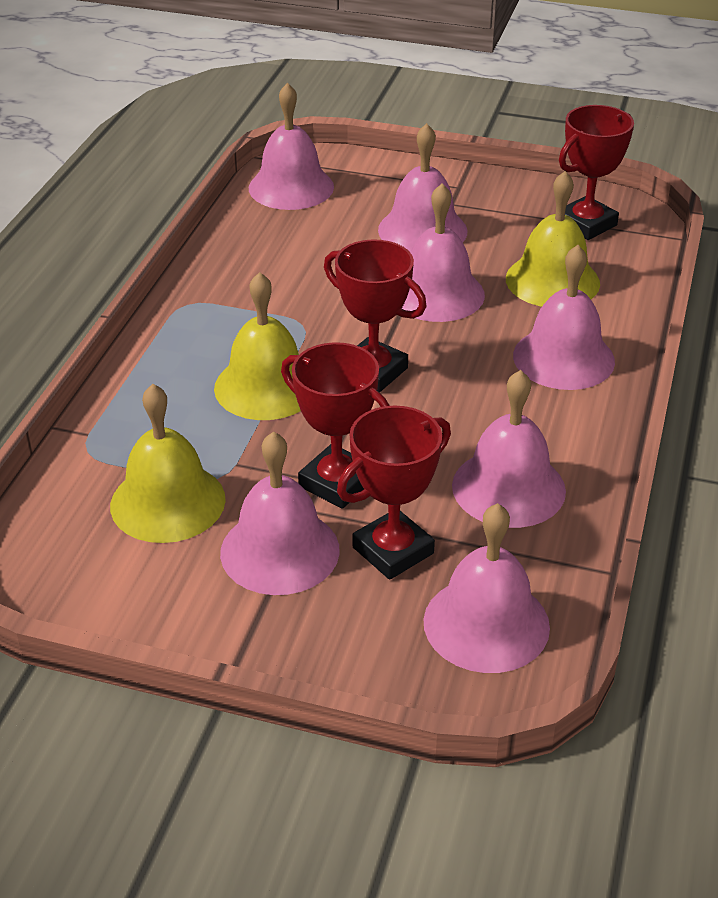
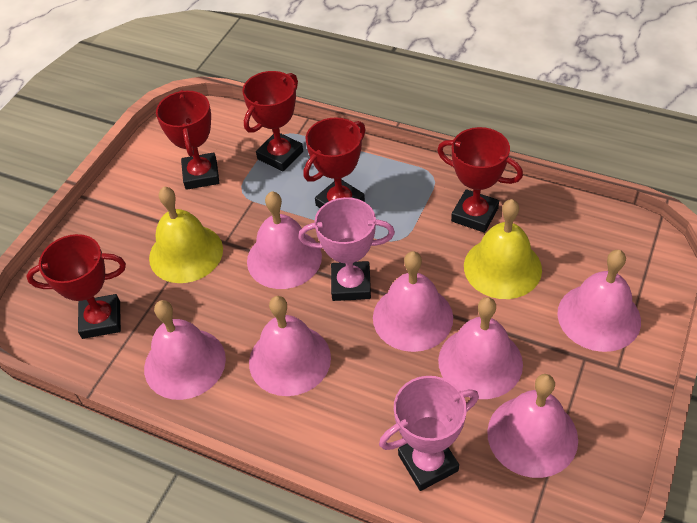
pink trophy: none = 0 -> [298,197,395,301] [379,376,479,491] = 2
red trophy: [281,342,390,509] [324,239,427,393] [337,405,451,580] [559,105,634,240] = 4 -> [26,234,126,339] [156,90,219,190] [242,71,303,172] [303,117,366,208] [437,127,523,233] = 5
yellow bell: [110,384,226,543] [214,272,301,420] [506,171,600,307] = 3 -> [149,187,223,283] [464,199,542,299] = 2

